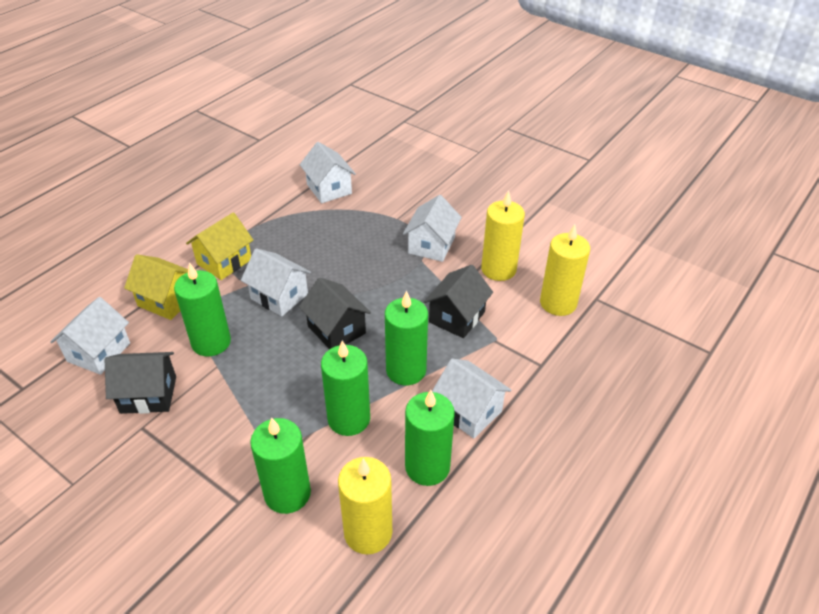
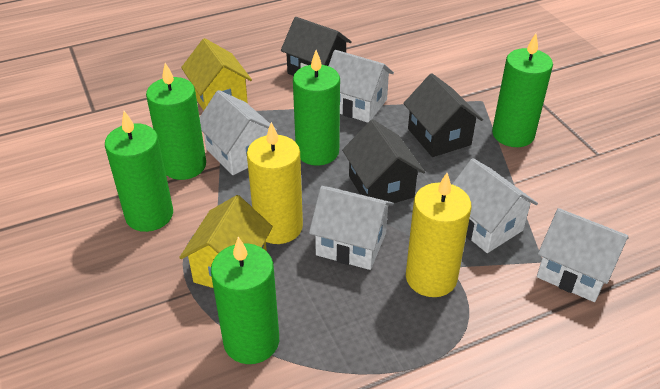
yellow candle: [338,457,392,555] [481,190,525,281] [540,224,590,316] = 3 -> [247,122,303,244] [406,173,471,297] = 2

